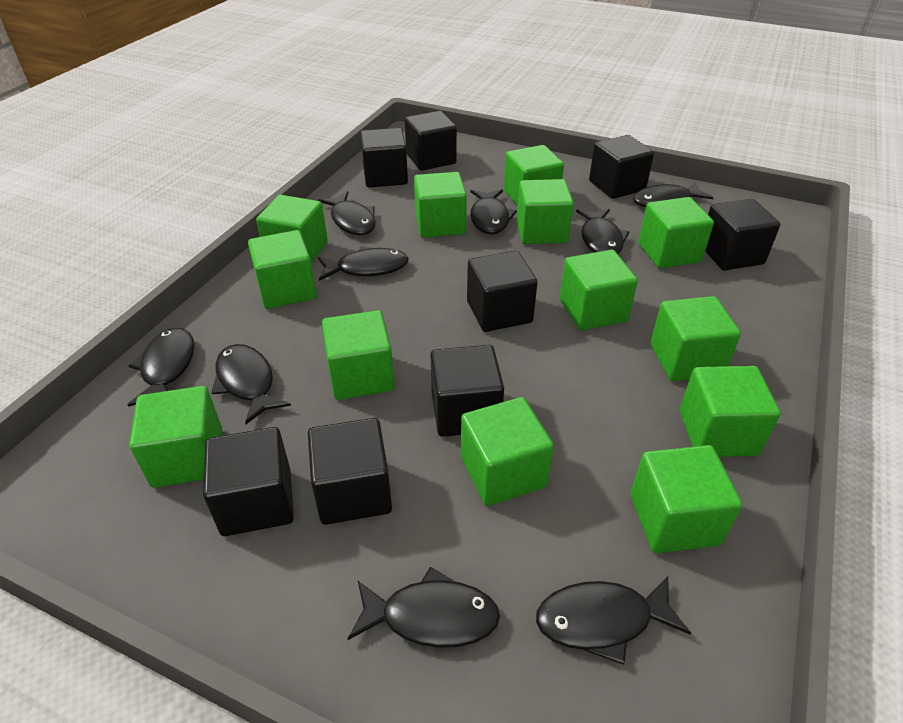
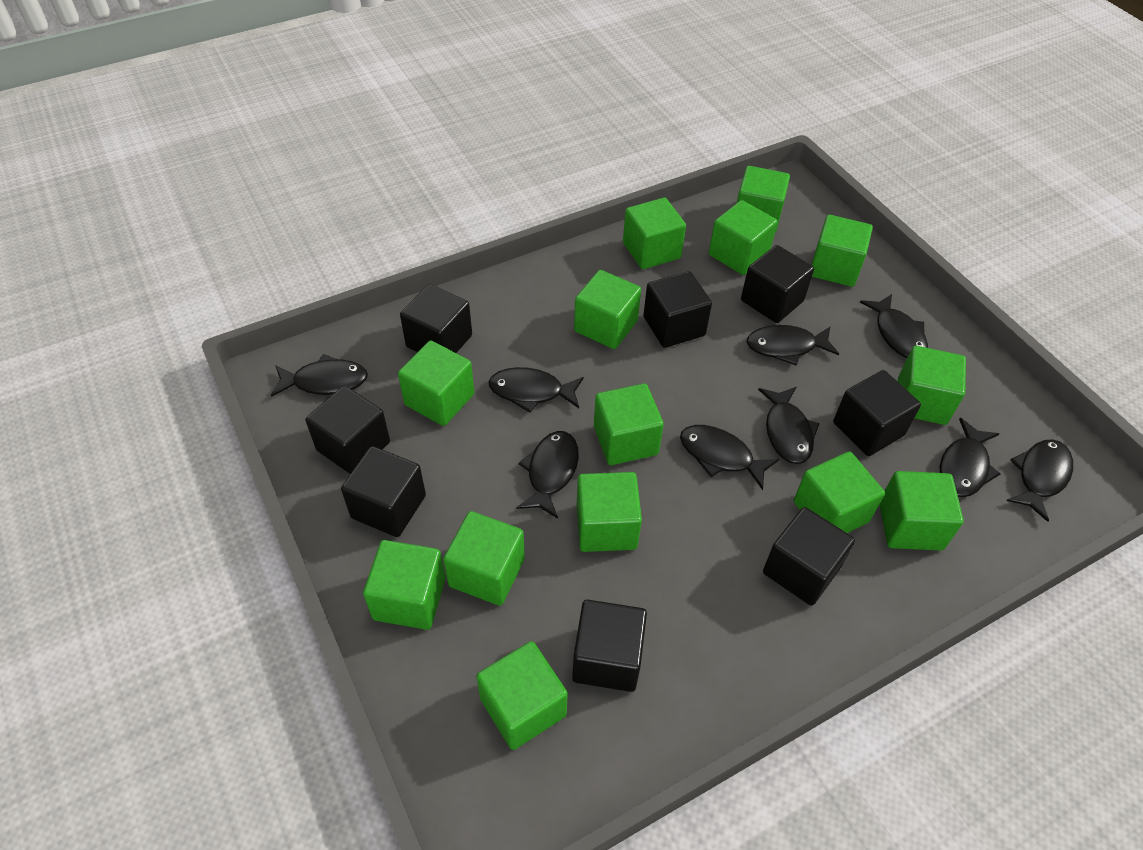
green cube: [129,386,222,488] [248,230,317,309] [256,195,328,263] [322,310,394,400] [414,172,467,238] [461,397,554,506] [504,145,564,206] [517,179,574,244] [560,250,638,331] [631,445,742,553] [638,197,714,269] [650,296,741,381] [680,366,781,457] = 13 -> [363,540,446,630] [398,340,474,426] [443,511,525,606] [476,641,568,750] [574,270,641,349] [577,472,642,552] [594,383,664,465] [623,198,686,269] [709,200,778,275] [737,166,790,233] [794,451,885,533] [811,215,873,287] [880,471,964,551] [898,346,966,425] = 14

